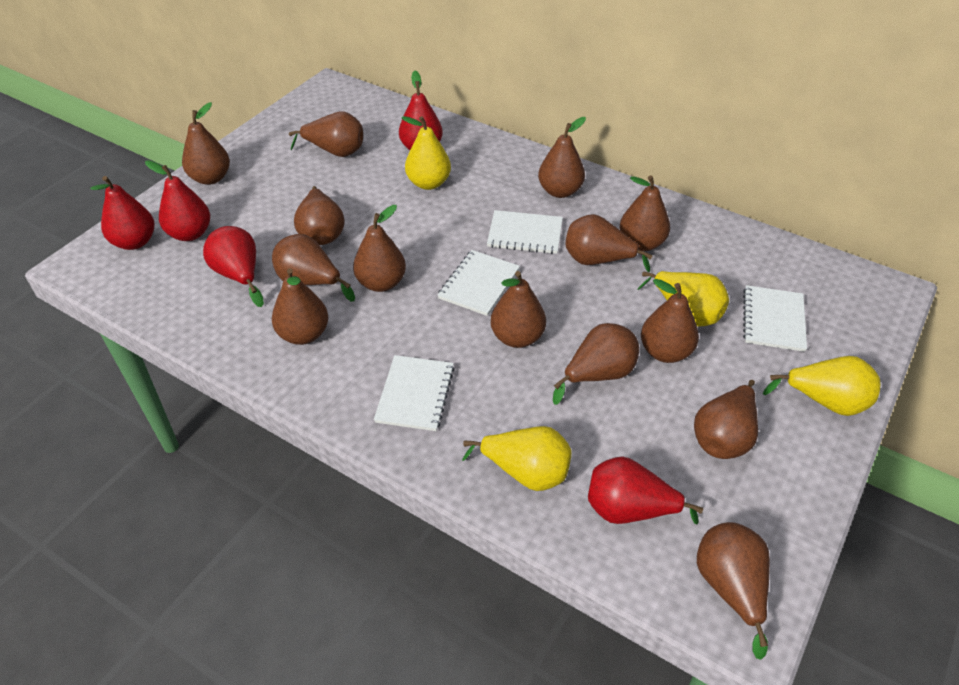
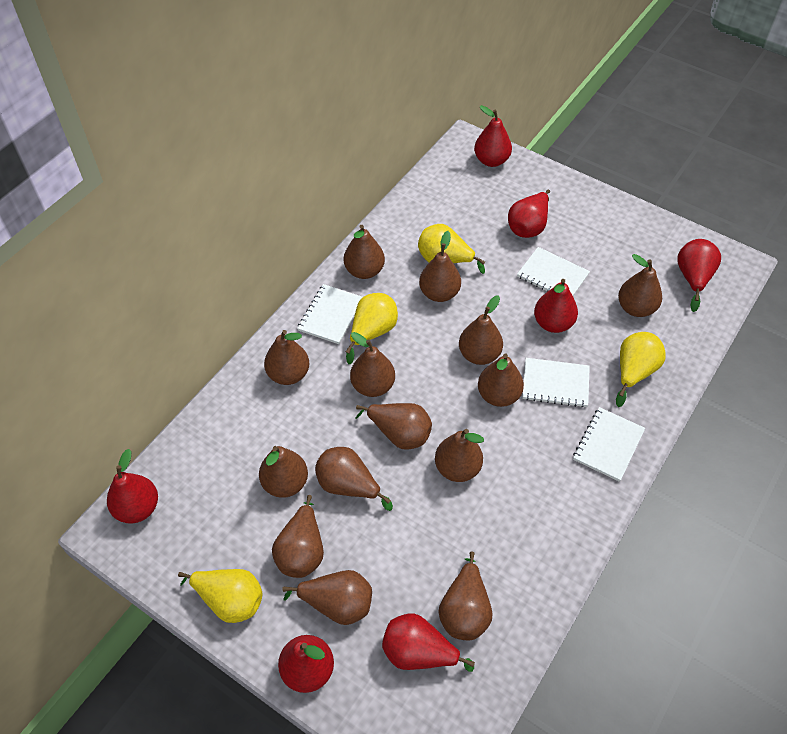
red pear: [90,176,154,250] [145,160,210,241] [203,226,264,307] [399,71,443,150] [588,456,703,525] = 5 -> [107,449,158,524] [278,635,334,693] [382,614,475,672] [474,105,512,167] [508,190,550,238] [534,279,578,333] [677,239,721,312] = 7

